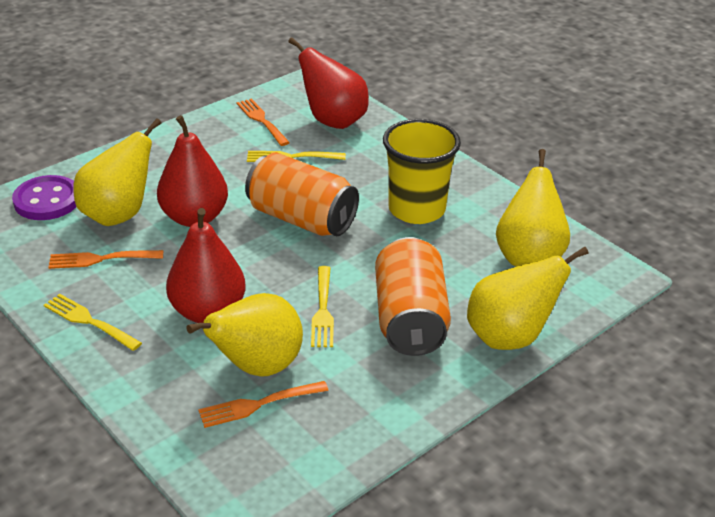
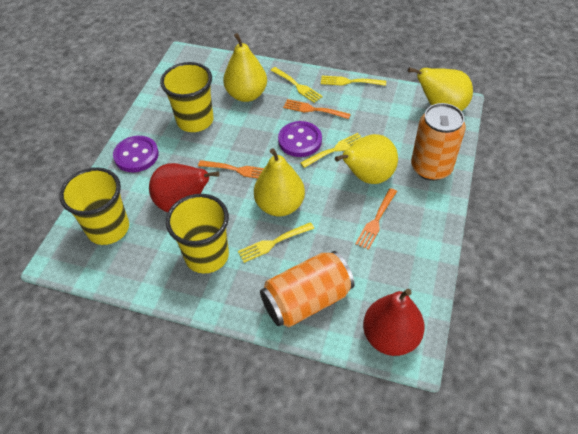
purple button: [12,175,76,220] = 1 -> [113,136,159,172] [278,121,322,157] = 2
red pear: [157,115,228,227] [166,208,246,323] [288,37,369,129] = 3 -> [149,163,219,212] [363,289,425,356] = 2
yellow cup: [383,119,461,224] = 1 -> [59,167,129,245] [160,62,214,132] [166,194,229,274] = 3
yellow fork: [44,294,142,351] [247,151,346,162] [311,266,334,347] = 3 -> [238,222,314,263] [270,67,323,103] [300,133,362,168] [321,76,386,86] = 4

